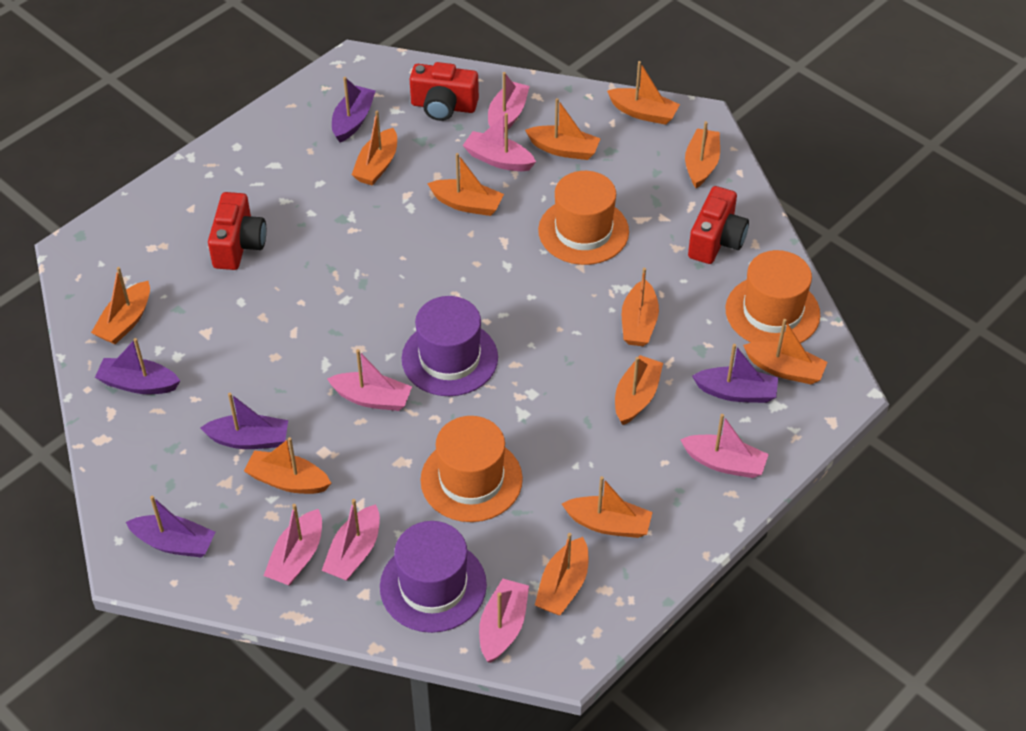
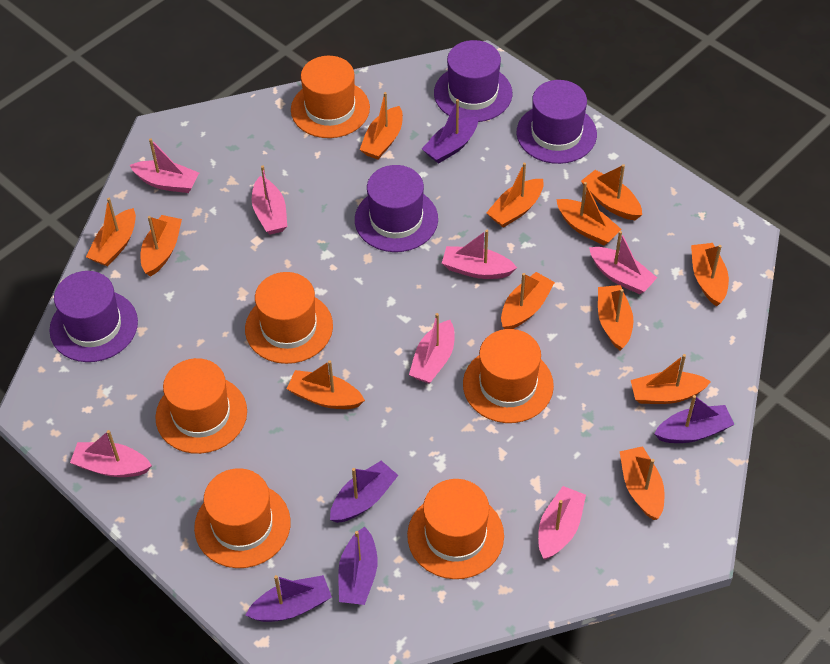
orange hat: [420,416,523,522] [538,171,629,265] [726,250,820,343] = 3 -> [155,358,247,454] [194,468,291,568] [245,272,333,364] [291,56,370,138] [407,479,504,579] [463,329,554,423] = 6
purple hat: [380,521,487,633] [402,296,498,396] = 2 -> [49,271,138,362] [355,165,438,252] [434,40,512,122] [516,80,597,164] = 4
red camera: [208,192,266,270] [410,62,479,121] [688,186,749,264] = 3 -> none = 0

